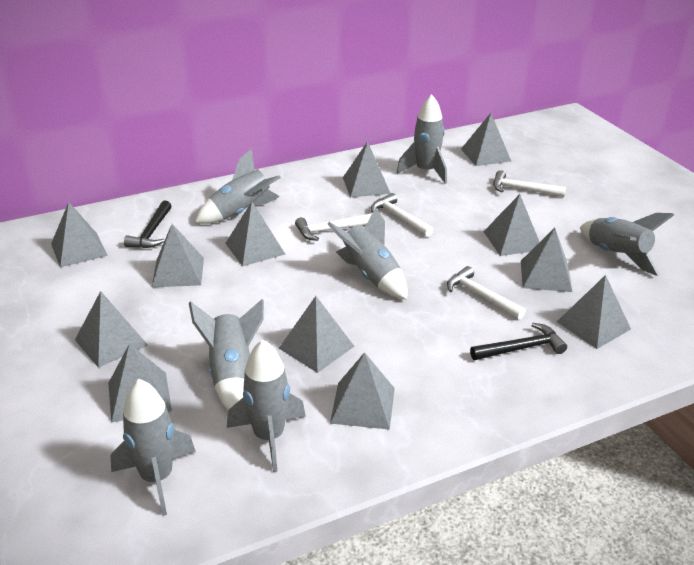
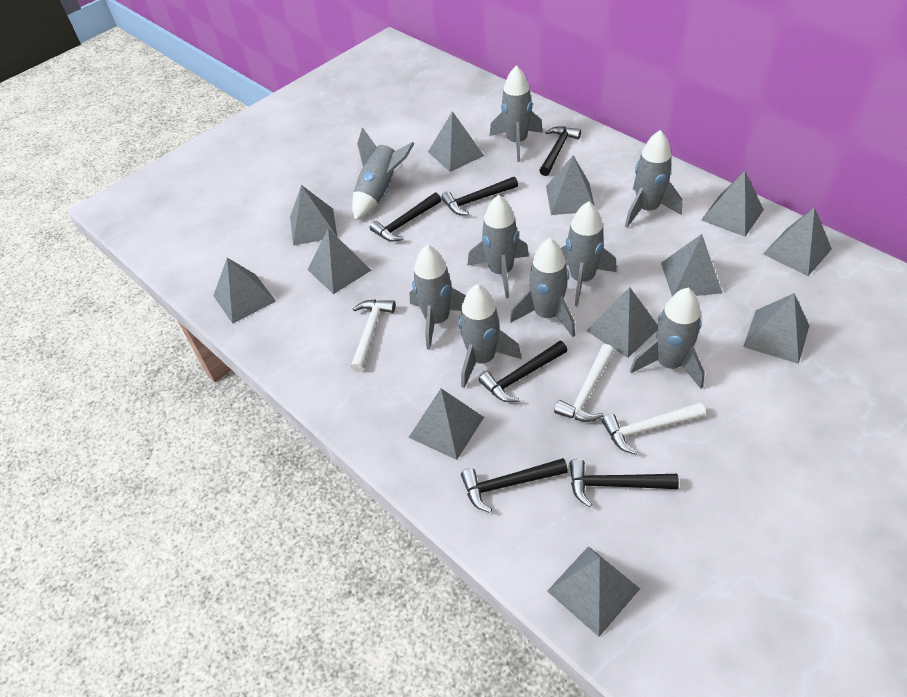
black hammer: [124,201,172,248] [470,323,567,360] = 2 -> [370,193,441,242] [441,177,518,215] [461,458,568,513] [479,341,568,402] [539,126,581,176] [569,459,679,507] = 6
grey rocket: [110,379,196,516] [189,299,264,410] [195,149,281,224] [227,340,306,472] [327,208,408,299] [397,94,447,184] [580,213,674,276] = 7 -> [352,127,415,221] [410,245,466,350] [458,284,521,388] [467,195,529,298] [490,65,543,162] [510,238,575,337] [561,201,617,307] [625,130,682,227] [630,288,705,389] = 9
white hammer: [295,213,372,241] [371,193,434,237] [447,266,526,320] [493,170,566,197] = 4 -> [351,300,395,372] [554,344,614,422] [602,402,706,454] = 3

